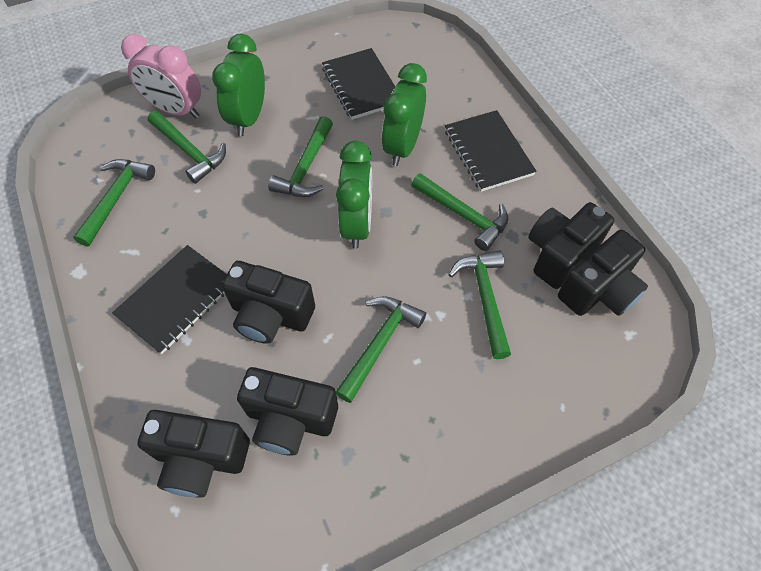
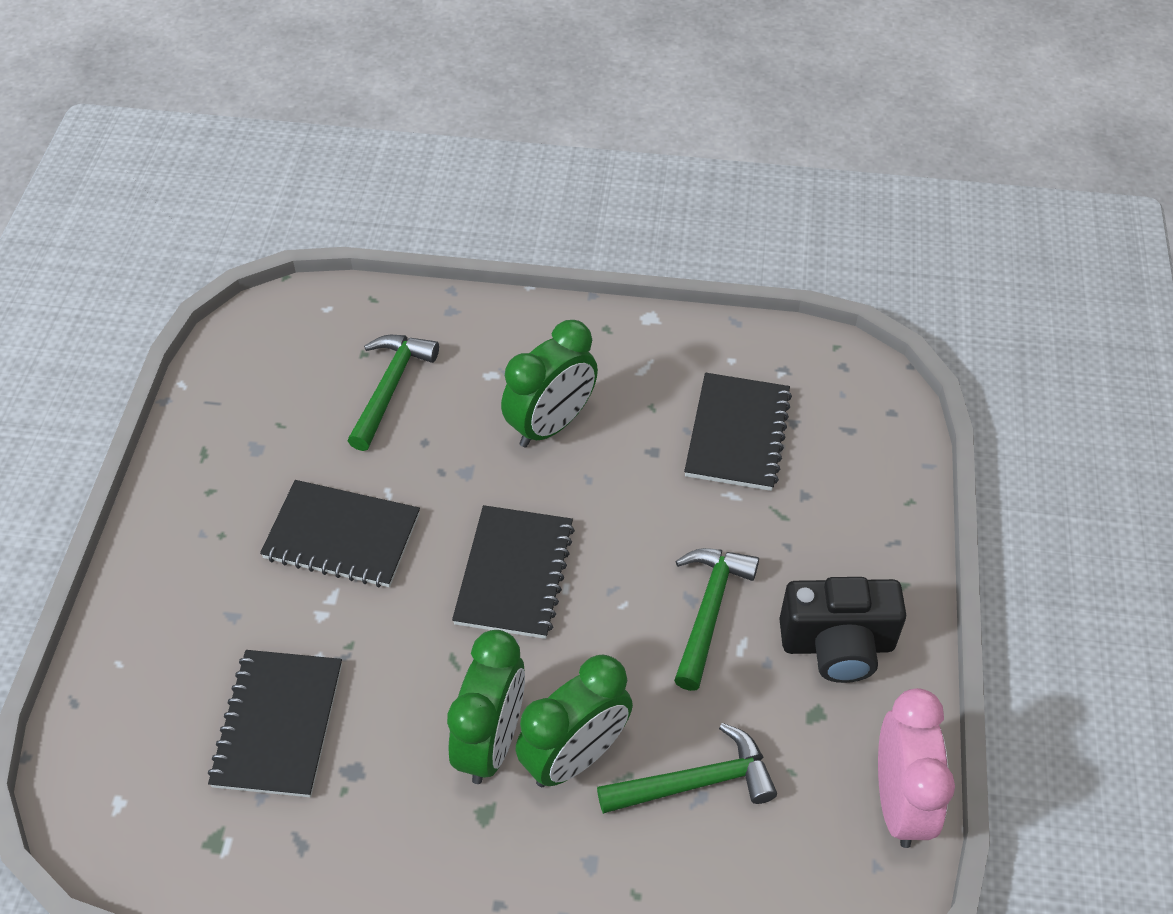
black camera: [137,410,250,498] [222,261,315,344] [237,367,338,456] [528,202,614,289] [558,230,648,316] = 5 -> [779,577,906,683] = 1
black notebook: [112,245,227,354] [322,48,395,120] [445,110,536,192] = 3 -> [208,650,342,797] [260,480,420,587] [452,505,575,639] [684,373,792,491] = 4
green hammer: [73,159,155,247] [148,111,226,184] [268,116,333,197] [336,296,426,403] [411,173,508,251] [448,250,511,359] = 6 -> [348,335,439,451] [597,723,777,814] [674,548,759,691] = 3

